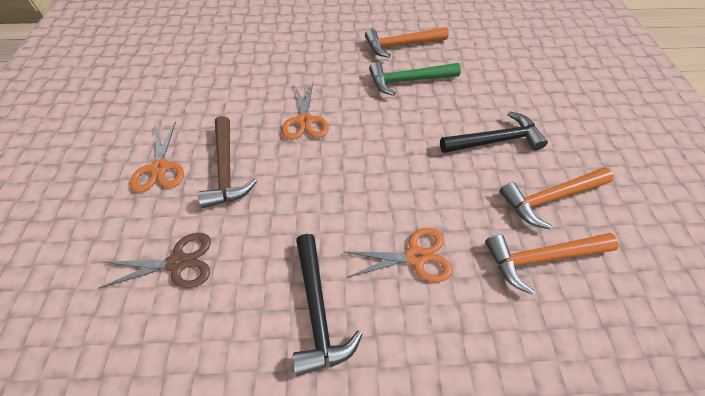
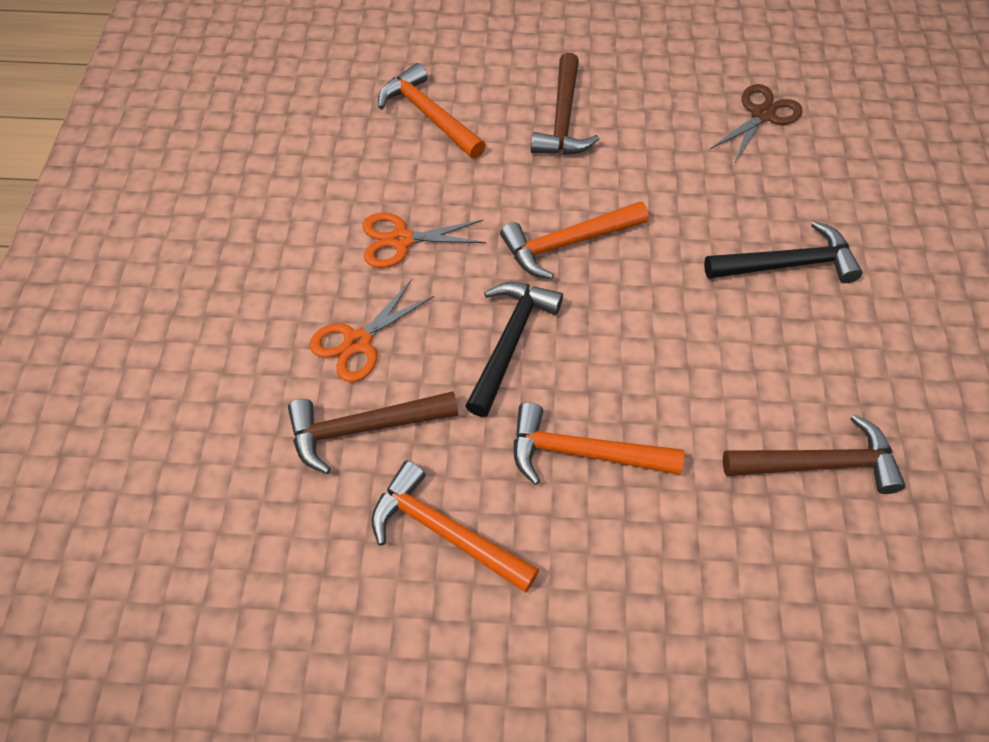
brown hammer: [198,116,257,208] = 1 -> [288,391,458,474] [531,53,599,155] [723,414,905,494] = 3
green hammer: [369,62,461,96] = 1 -> none = 0
orange hammer: [365,27,449,58] [485,233,619,295] [500,168,614,229] = 3 -> [371,461,539,593] [378,63,486,159] [500,201,648,279] [514,402,684,485] = 4
orange scissors: [130,122,184,192] [282,83,329,140] [345,228,453,282] = 3 -> [309,279,434,382] [363,213,487,268] = 2

